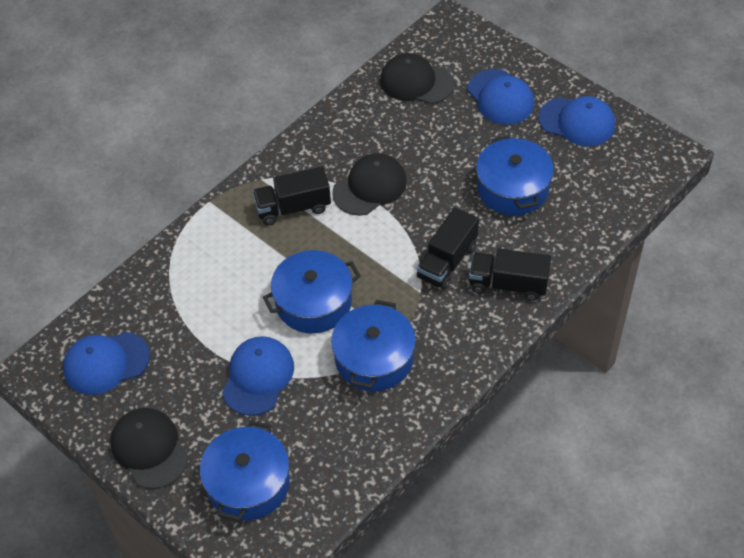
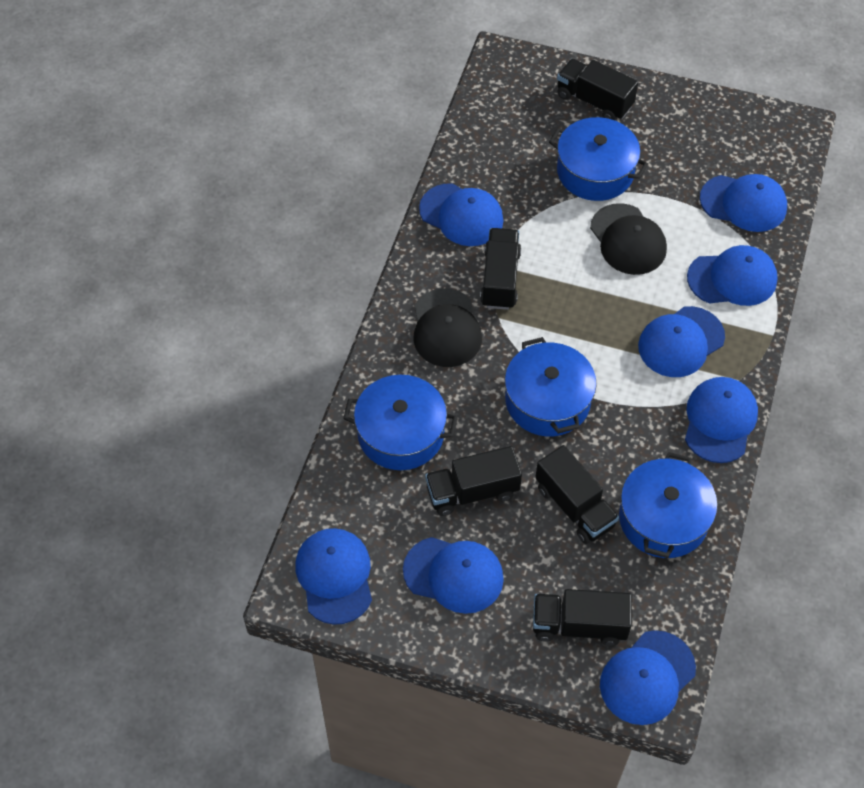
black cap: [110,408,188,489] [332,153,407,216] [380,53,454,104] = 3 -> [414,289,482,367] [590,203,667,275] = 2
black truck: [252,166,331,225] [416,207,479,290] [469,248,551,301] = 3 -> [425,446,522,516] [480,228,521,310] [533,589,632,646] [535,445,619,544] [557,59,638,120] = 5
blue cap: [63,332,150,395] [222,336,294,416] [468,69,534,125] [538,96,615,146] = 4 -> [295,528,372,625] [403,537,504,614] [419,183,503,246] [600,630,696,725] [638,306,725,377] [685,377,758,463] [687,245,778,306] [700,174,787,232] = 8

